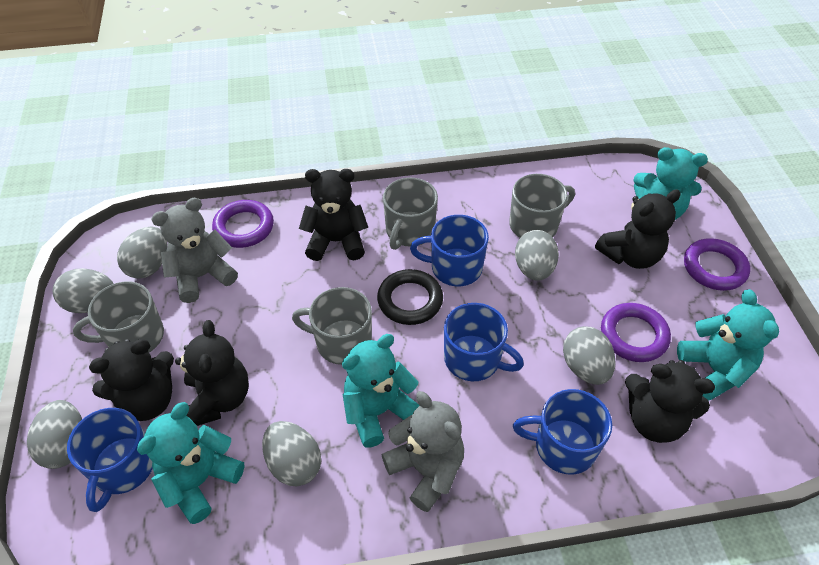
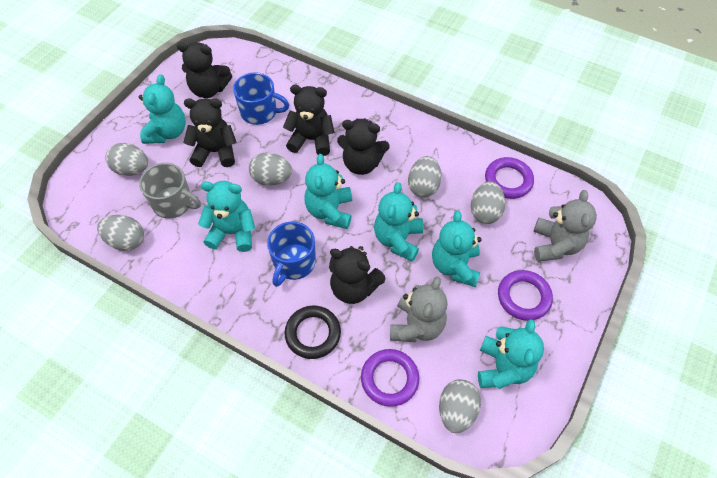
blue mug: [67,408,153,512] [410,215,489,286] [444,303,524,381] [513,389,612,475] = 4 -> [233,72,289,125] [267,222,316,287] = 2
grey mug: [73,281,164,353] [292,287,372,365] [383,178,438,250] [509,174,575,238] = 4 -> [139,163,201,219] = 1
turquoise teddy bear: [137,402,244,524] [342,334,420,448] [633,147,708,220] [677,289,779,401] = 4 -> [139,74,186,144] [198,181,255,252] [304,154,352,229] [374,182,423,262] [432,210,482,287] [478,319,544,389] = 6

